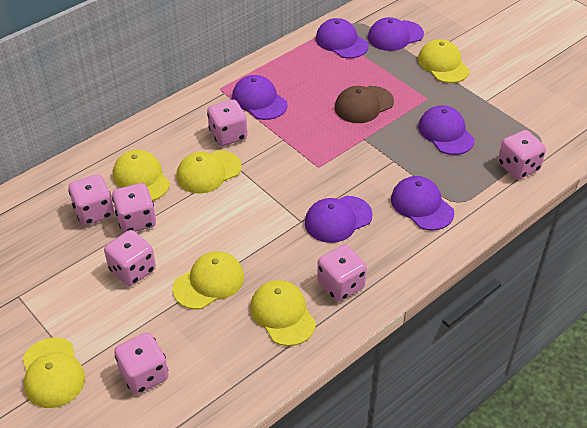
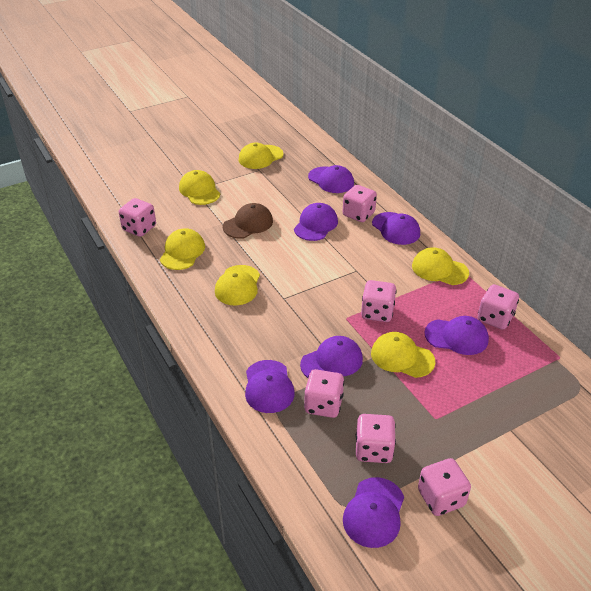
purple cap: [232,75,288,120] [305,196,373,243] [316,18,369,58] [368,17,424,51] [391,176,454,231] [418,105,475,155] = 6 -> [245,360,295,413] [294,203,338,241] [300,336,363,378] [308,165,354,193] [343,477,404,548] [372,212,420,245] [425,316,489,355] = 7

